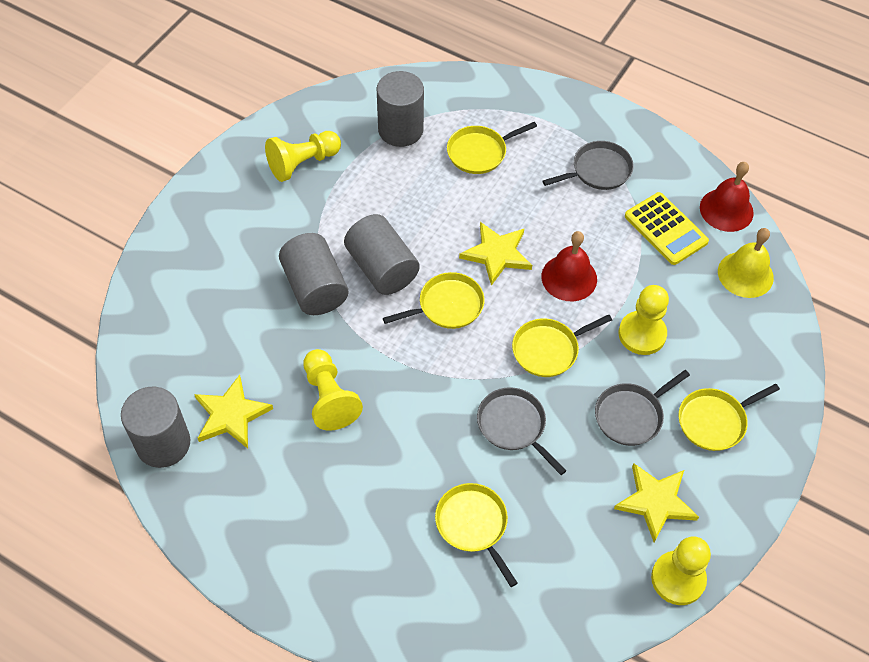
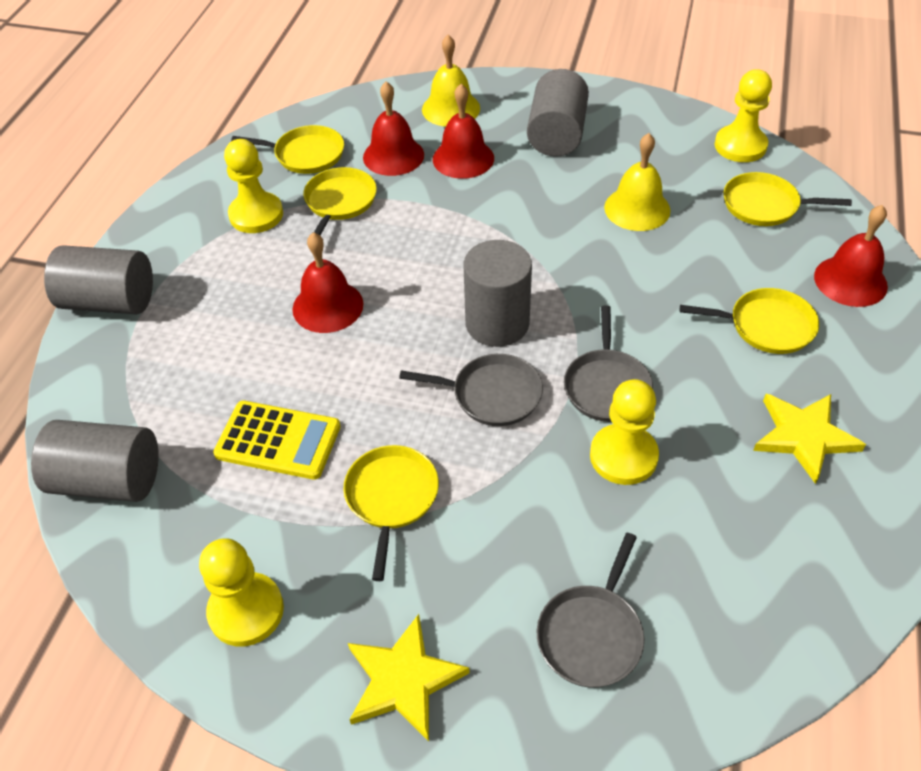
red bell: [541,231,597,301] [700,162,754,232] = 2 -> [292,232,364,333] [363,81,424,176] [433,84,494,179] [814,205,888,307] = 4
yellow bell: [718,228,774,298] = 1 -> [422,35,480,127] [604,133,671,231] = 2
yellow star: [194,375,273,449] [459,222,532,286] [614,463,699,542] = 3 -> [348,614,470,741] [753,394,866,484] = 2

